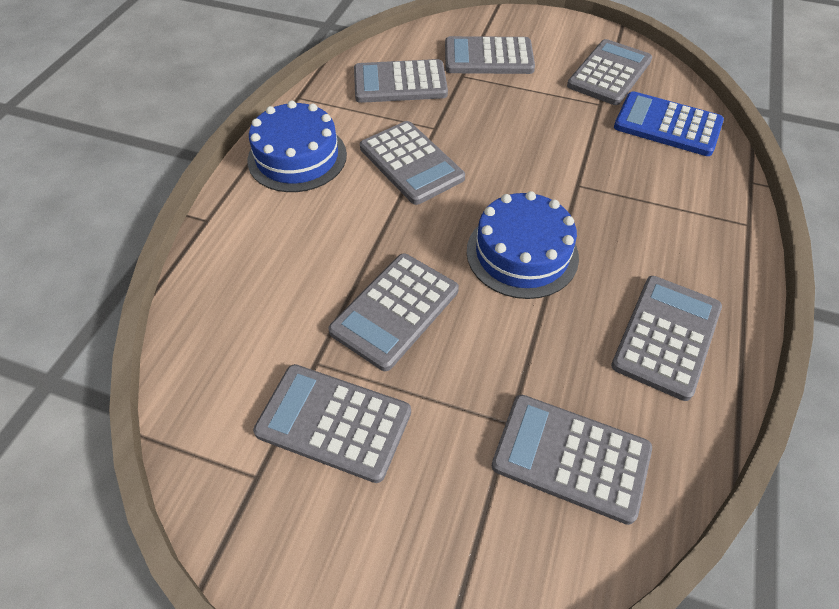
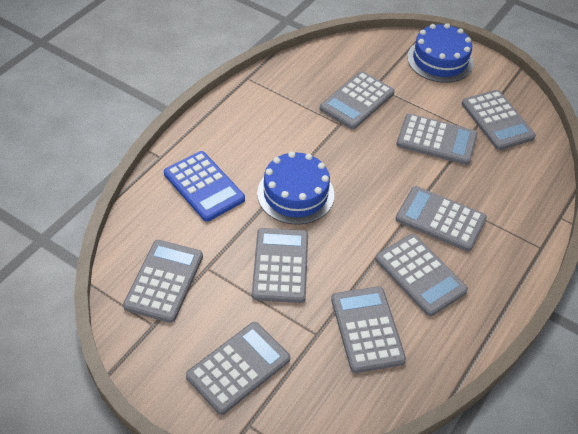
grey calculator: [253,364,411,483] [328,253,459,371] [354,59,448,103] [360,121,465,205] [445,36,535,74] [492,395,652,525] [567,39,652,105] [611,276,722,401] = 8 -> [123,240,203,323] [186,322,290,415] [252,228,308,303] [320,71,395,129] [331,287,406,373] [375,234,468,316] [396,114,478,165] [396,186,487,251] [461,90,536,150] = 9

